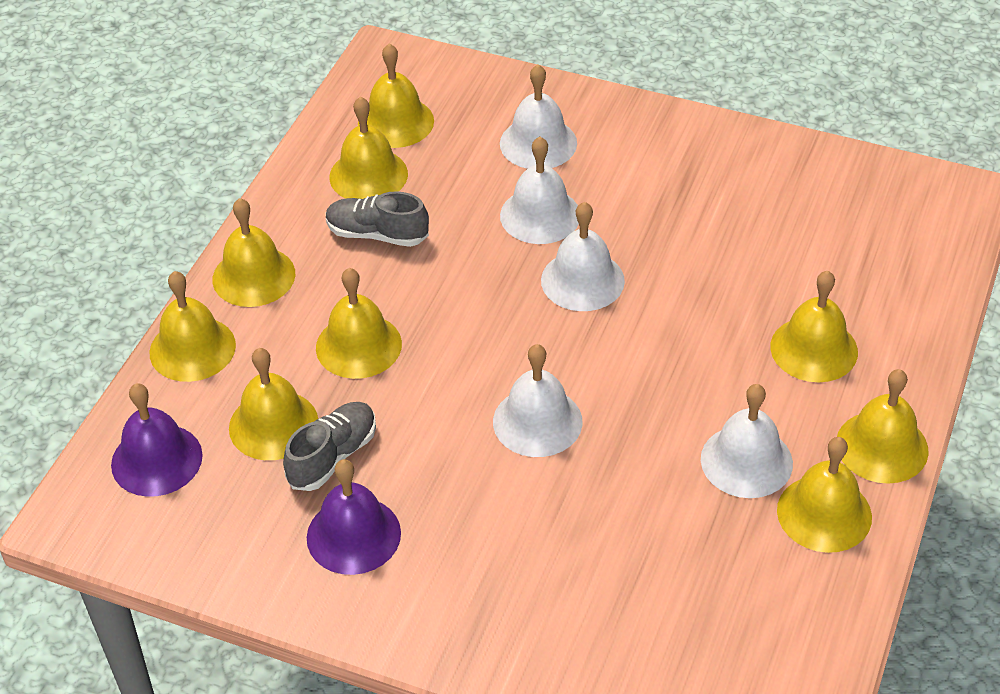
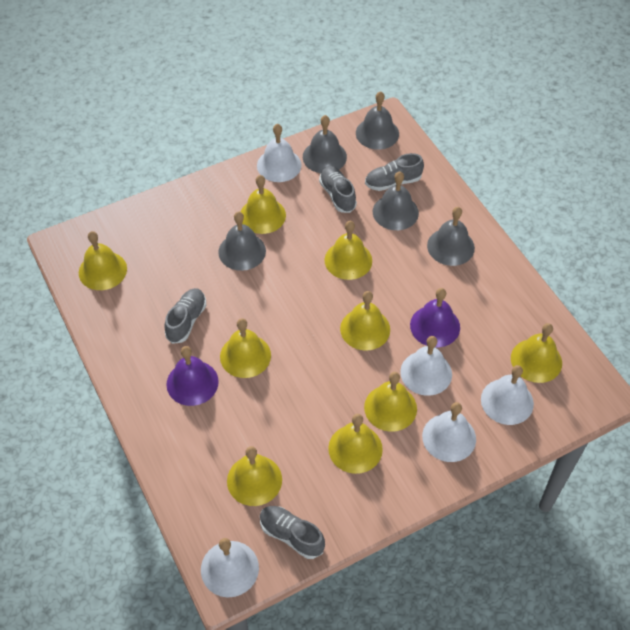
grey bell: none = 0 -> [218,212,266,271] [303,115,347,173] [356,91,399,150] [373,172,419,230] [427,207,475,266] = 5
grey shoe: [283,402,376,491] [326,191,429,247] = 2 -> [164,288,206,344] [260,506,325,559] [319,166,357,213] [365,153,424,191] = 4

